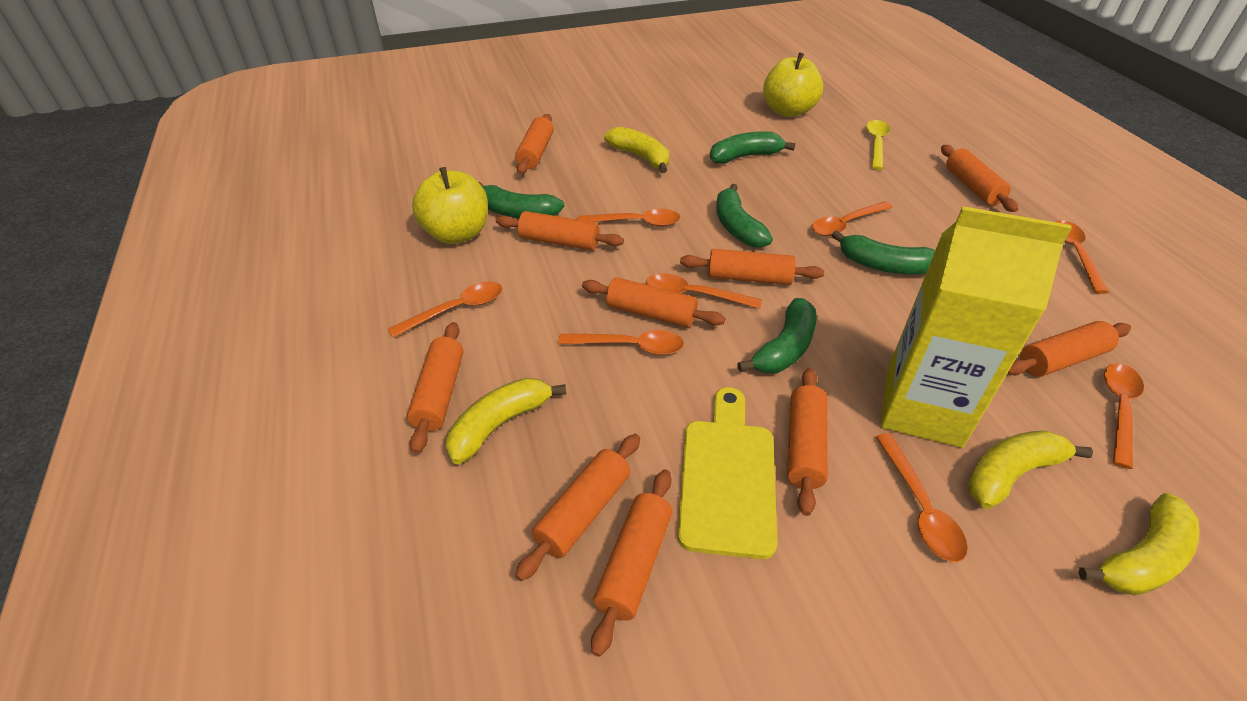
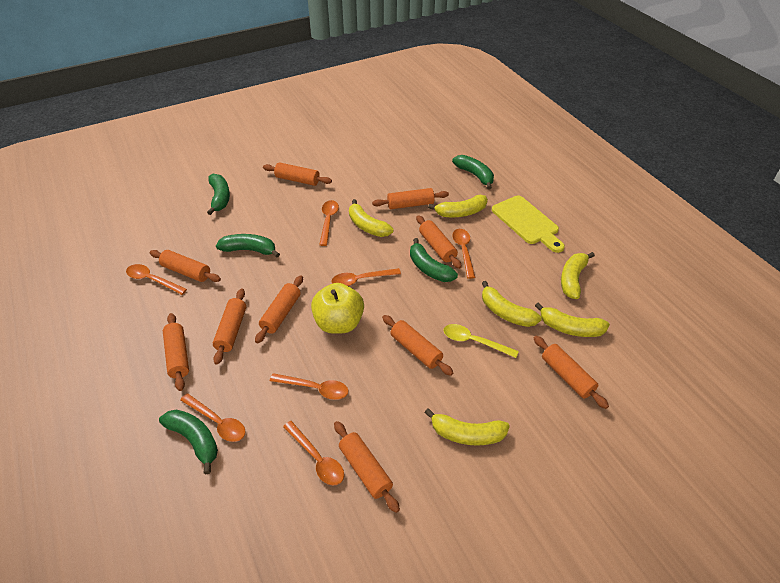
orange spoon: [388,281,502,337] [558,330,684,355] [577,209,680,227] [646,273,762,309] [812,201,893,236] [876,433,968,562] [1056,220,1109,294] [1104,363,1144,469] = 8 -> [126,264,187,295] [180,393,246,442] [270,373,349,400] [283,421,344,485] [319,200,339,246] [332,268,401,286] [452,229,475,279] = 7
yellow apple: [412,167,488,244] [763,52,823,117] = 2 -> [311,283,364,334] = 1
yellow banana: [446,378,566,464] [604,127,669,173] [967,430,1093,509] [1079,493,1200,596] = 4 -> [349,199,394,237] [424,408,510,446] [428,195,488,217] [482,281,541,327] [535,302,610,337] [561,252,595,299] = 6
yellow carton: [881,206,1072,448] = 1 -> none = 0

